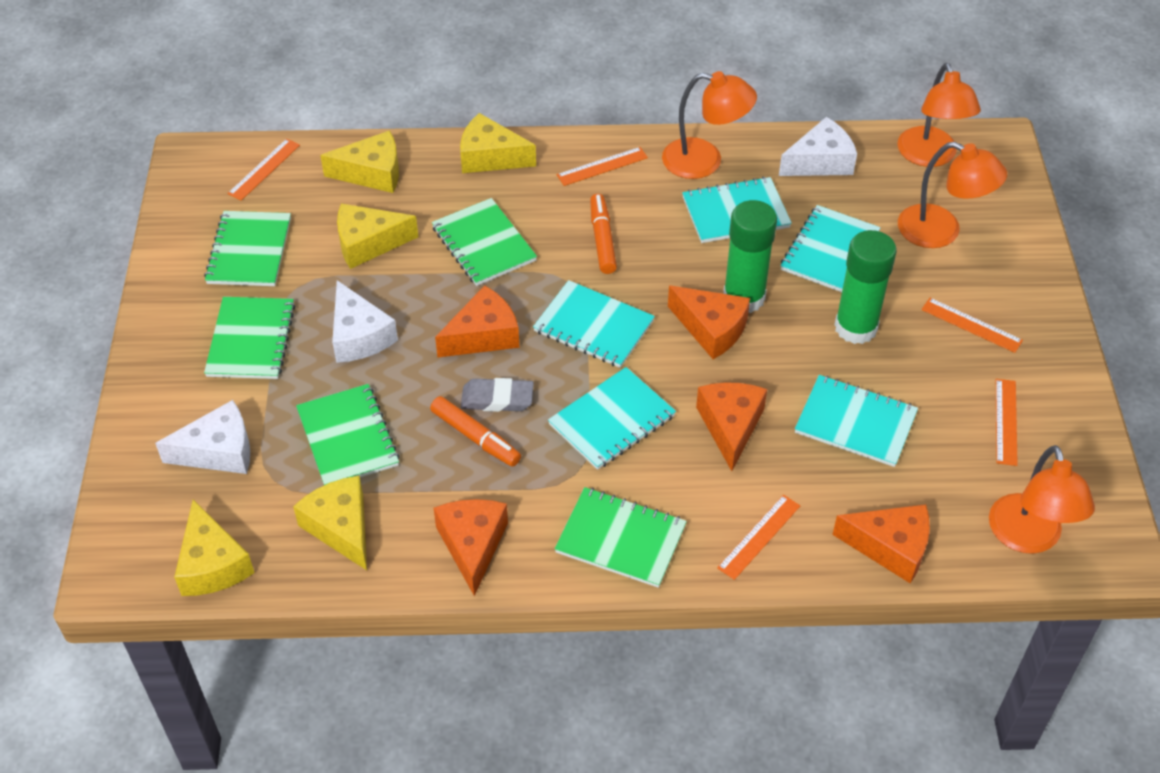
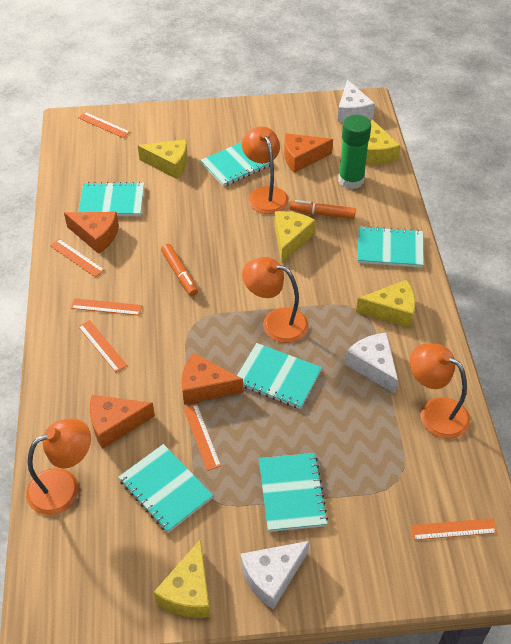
green glue stick: [723,200,777,313] [834,230,897,344] = 2 -> [338,115,371,189] = 1
green notebook: [204,211,291,286] [204,297,296,379] [296,384,400,485] [432,198,537,286] [554,487,687,588] = 5 -> none = 0
grey eraser: [461,378,534,412] = 1 -> none = 0
orange cheese: [434,499,508,596] [435,285,519,358] [668,286,750,359] [696,382,767,471] [832,504,930,583] = 5 -> [64,212,119,254] [90,395,155,449] [181,353,243,405] [284,133,333,173] = 4
orange ruler: [227,139,300,201] [557,147,648,186] [717,495,800,580] [921,298,1023,353] [996,379,1018,466] = 5 -> [50,239,104,277] [71,298,142,316] [78,112,130,138] [78,320,127,372] [183,403,221,471] [411,518,497,540] = 6
turquoise notebook: [533,280,655,368] [548,367,676,470] [682,177,792,243] [780,205,881,292] [795,375,918,467] = 5 -> [78,182,144,216] [118,444,213,533] [200,142,270,187] [237,343,322,409] [259,453,328,532] [357,226,424,268] = 6

